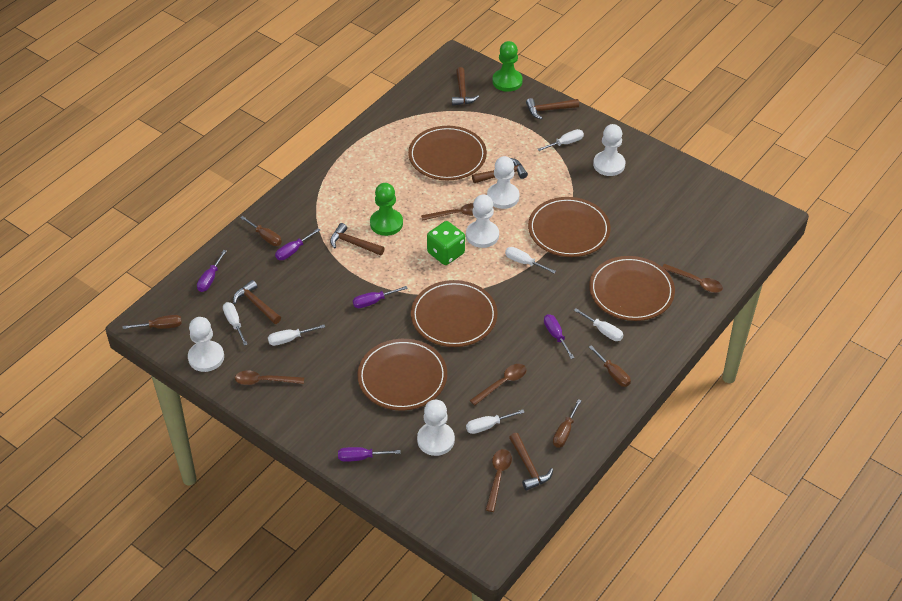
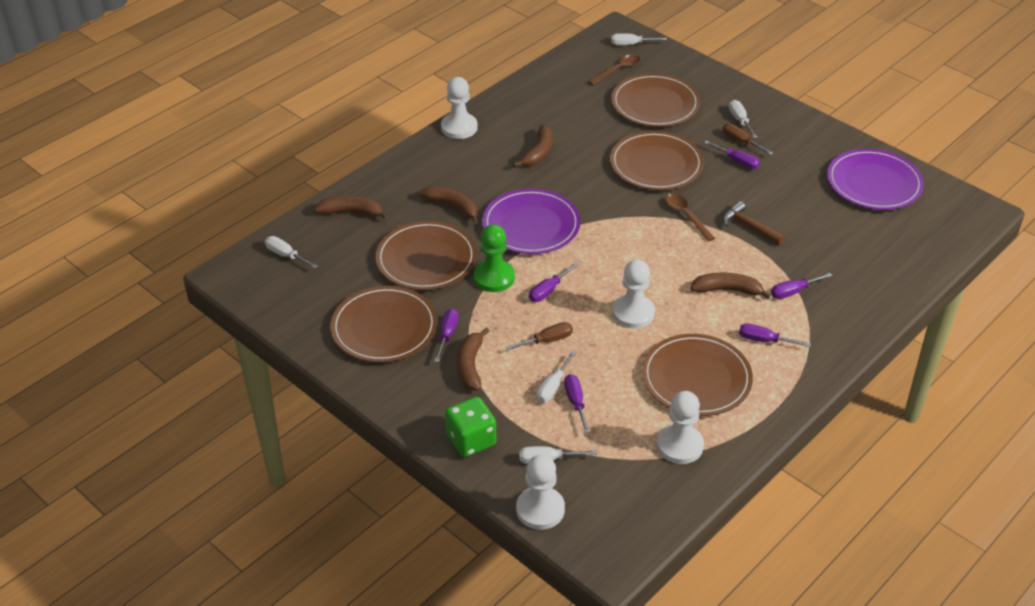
brown banana: none = 0 -> [314,196,388,219] [419,186,478,224] [457,328,489,391] [513,125,553,167] [691,273,771,299] = 5
brown hammer: [233,280,281,324] [330,223,385,256] [452,67,479,105] [472,158,528,183] [509,433,553,491] [526,98,579,119] = 6 -> [723,201,785,245] = 1
brown screwdriver: [123,315,182,329] [240,216,282,246] [553,399,582,448] [589,345,631,387] = 4 -> [506,322,573,351] [723,123,774,155] = 2
brown spoon: [235,370,304,385] [421,203,474,221] [470,364,526,406] [486,449,512,512] [662,264,723,293] = 5 -> [588,54,640,85] [665,194,715,241] = 2
green pawn: [370,183,403,236] [492,41,523,92] = 2 -> [473,224,515,292] = 1
purple plate: none = 0 -> [482,189,581,254] [827,149,924,210] = 2
purple screwdriver: [197,250,227,292] [275,228,320,260] [338,447,401,462] [353,286,408,308] [544,314,574,359] = 5 -> [434,308,459,362] [529,263,579,302] [564,374,590,433] [704,141,760,169] [739,323,811,347] [771,273,833,299] = 6
white pawn: [188,317,224,372] [417,400,455,456] [466,195,499,248] [487,156,519,209] [593,124,625,176] = 5 -> [441,77,477,139] [516,454,565,530] [612,259,655,328] [657,391,704,464] = 4
white screwdriver: [223,302,248,346] [268,324,325,346] [466,409,525,434] [505,247,556,273] [538,129,584,151] [574,308,623,341] = 6 -> [265,236,318,269] [519,446,597,464] [537,351,576,403] [611,33,667,45] [729,100,757,138] = 5

